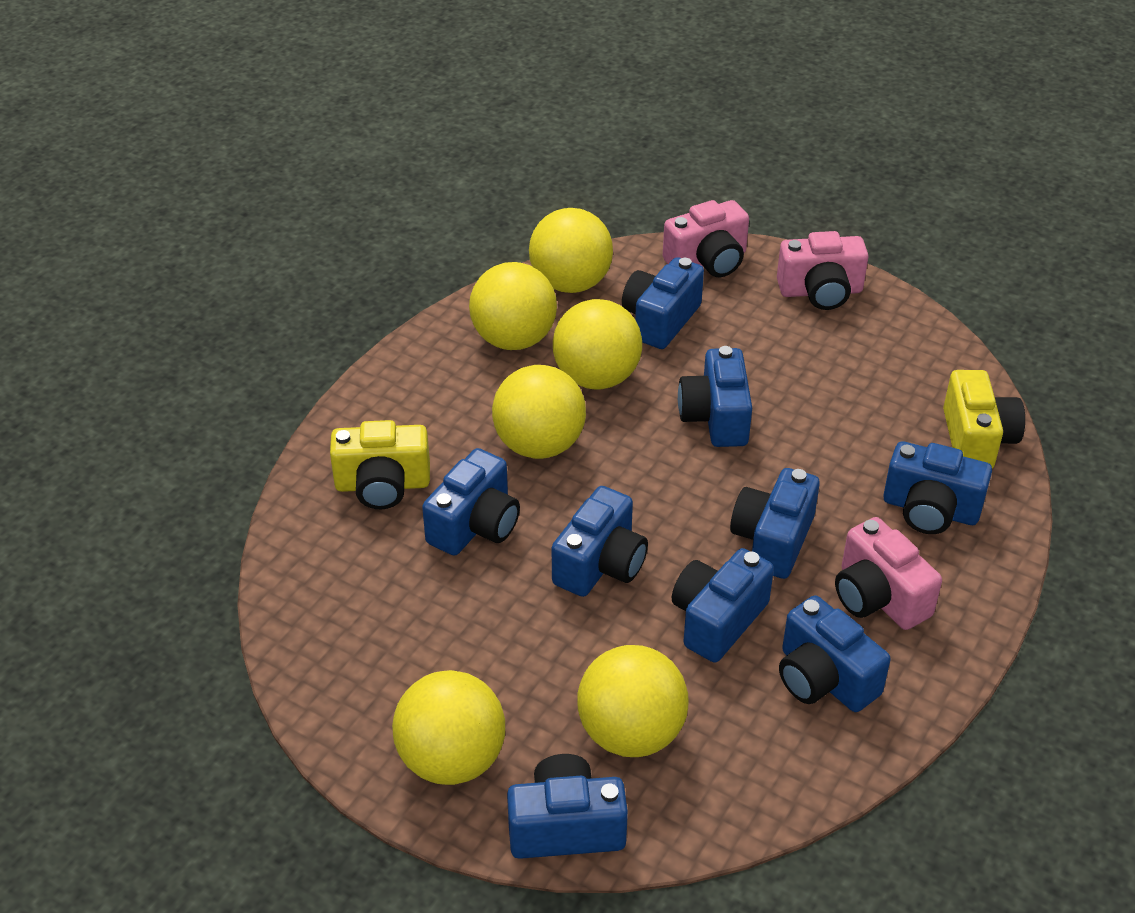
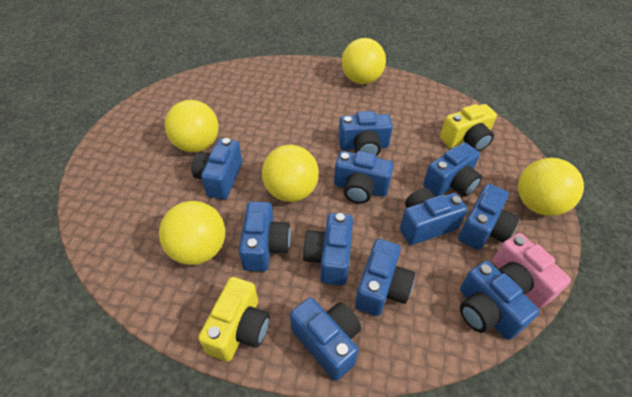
blue camera: [422,448,520,556] [507,754,628,859] [552,486,648,597] [622,257,704,349] [672,548,774,662] [678,346,752,447] [730,468,820,579] [779,595,890,712] [883,441,992,534] = 9 -> [191,138,242,199] [239,202,291,272] [290,297,361,381] [303,213,353,285] [334,151,394,204] [338,111,393,156] [355,239,415,316] [400,188,468,245] [423,142,482,197] [458,184,520,250] [460,261,539,340] = 11
pink camera: [663,200,749,277] [777,231,869,310] [835,517,942,630] = 3 -> [492,233,571,308] = 1
yellow ball: [392,670,505,785] [469,262,557,350] [492,365,586,459] [529,208,613,293] [553,299,642,389] [578,645,689,757] = 6 -> [159,201,225,265] [165,100,219,152] [262,145,319,202] [342,38,386,84] [518,158,584,216] = 5

